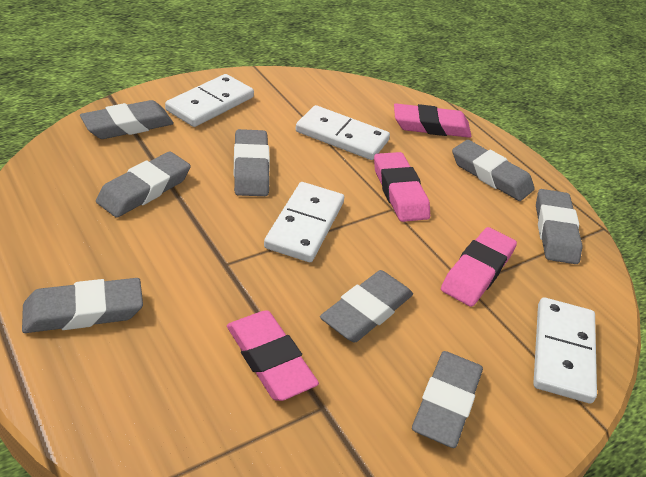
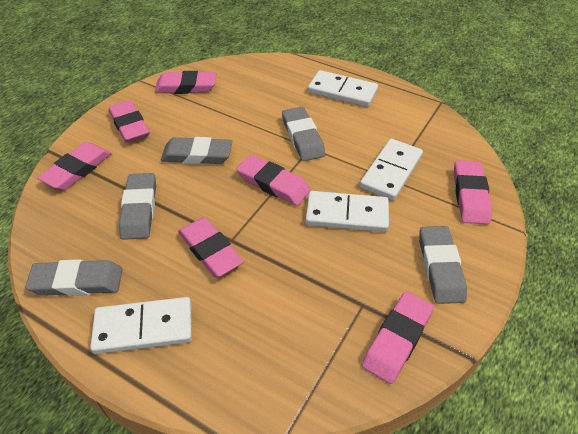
grey eraser: [22,278,143,333] [80,100,174,139] [96,151,191,218] [234,129,270,196] [320,270,413,342] [412,351,483,448] [452,140,535,201] [536,189,583,264] = 8 -> [25,259,123,296] [119,173,156,240] [161,137,232,164] [282,107,325,161] [419,226,467,304] = 5
pink eraser: [227,310,319,401] [374,152,430,222] [394,103,471,138] [441,227,517,307] = 4 -> [37,142,112,190] [109,100,150,143] [155,71,216,94] [178,217,244,277] [237,155,311,206] [362,292,434,384] [454,160,492,224] = 7

